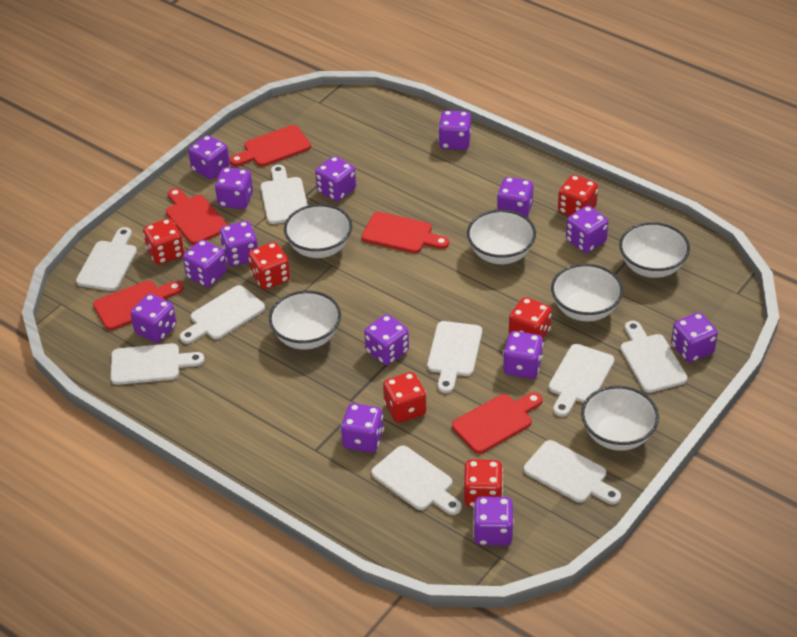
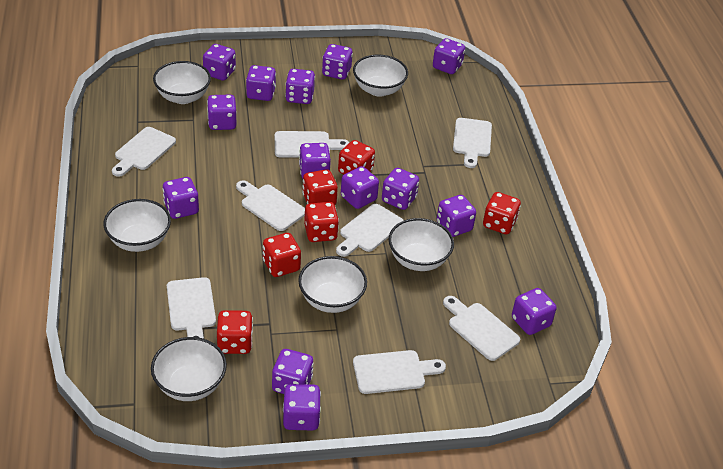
red cutting board: [93,280,183,330] [166,188,228,245] [229,125,311,166] [362,212,449,253] [452,392,543,454] = 5 -> none = 0
white cutting board: [76,227,137,291] [111,343,205,385] [180,285,265,344] [261,165,308,224] [371,445,462,515] [427,321,482,393] [524,440,621,504] [549,344,615,417] [620,321,688,393] = 9 -> [112,127,176,177] [167,277,216,339] [236,180,305,231] [275,131,349,158] [336,204,404,257] [353,350,446,394] [443,296,520,361] [453,118,492,168] = 8

